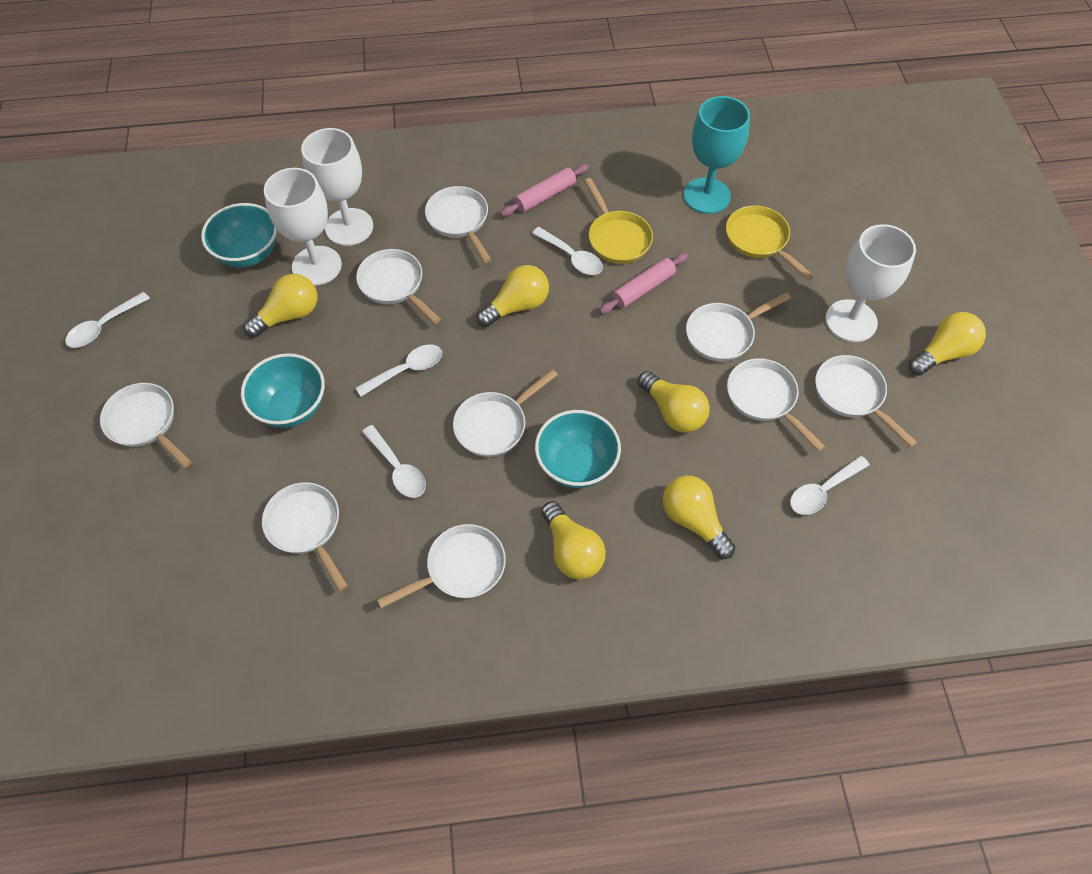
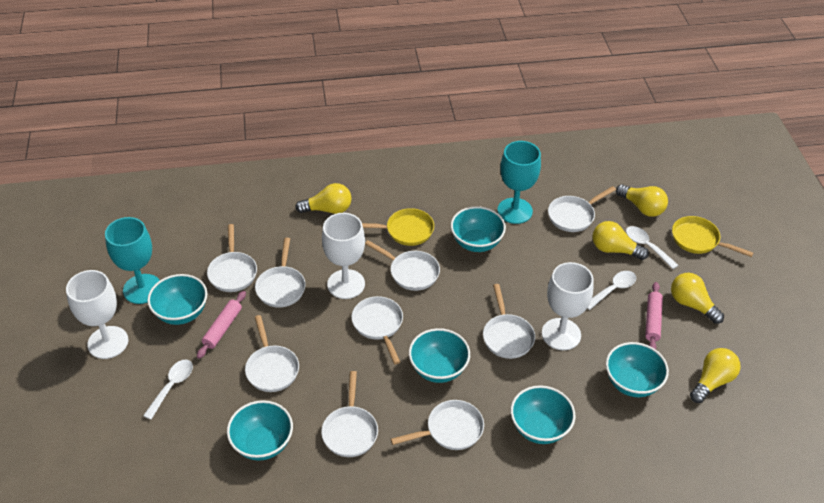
turquoise bowl: [201,203,277,268] [241,353,325,428] [535,410,621,488] = 3 -> [147,274,207,325] [227,400,293,461] [409,328,470,383] [451,206,506,252] [511,385,575,444] [606,342,669,397] = 6
turquoise goblet: [684,96,750,214] = 1 -> [105,217,160,304] [497,141,541,224] = 2
white spoon: [65,292,150,348] [356,344,442,397] [362,425,426,498] [532,227,603,275] [790,456,870,515] = 5 -> [143,359,193,420] [587,271,636,310] [626,226,678,269] = 3
yellow light bulb: [244,274,317,338] [477,265,549,327] [541,501,606,579] [638,371,710,433] [663,475,735,559] [909,312,986,376] = 6 -> [295,183,352,214] [593,221,649,260] [616,184,668,217] [671,273,724,324] [690,348,740,403] = 5

